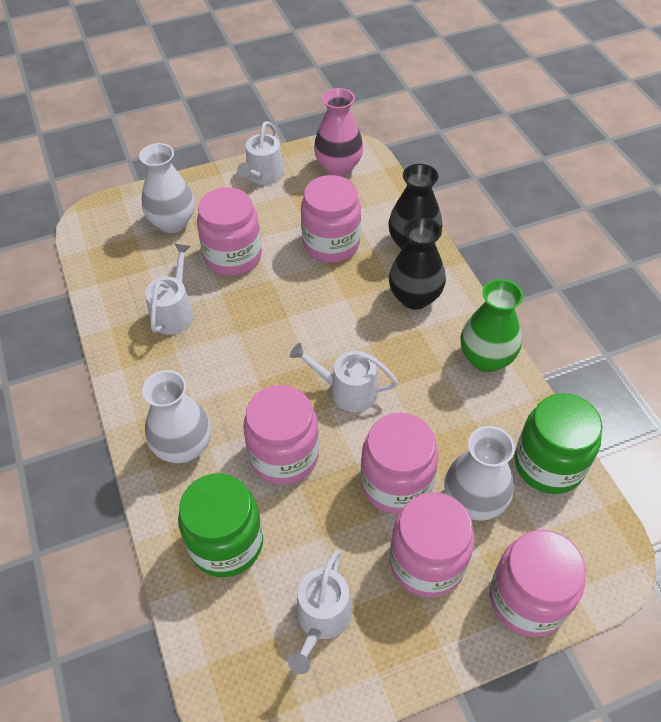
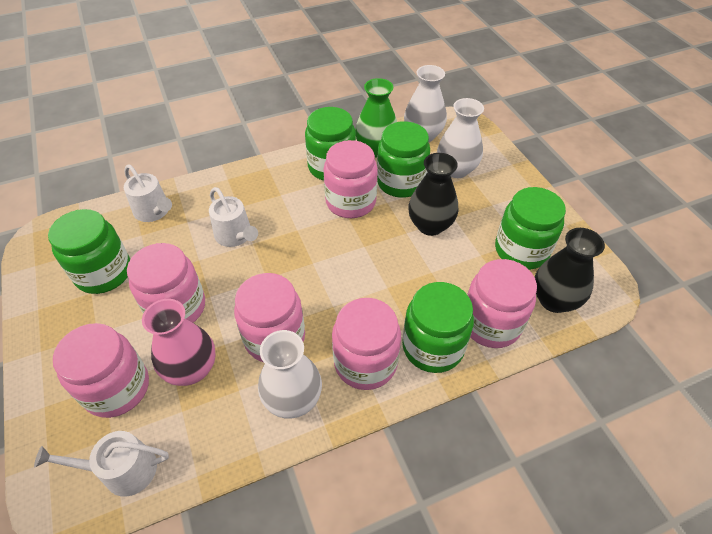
green jar: [178,473,263,577] [515,393,603,494] = 2 -> [48,209,130,294] [305,107,356,181] [377,121,430,198] [402,282,474,373] [495,187,566,270] = 5
white watering can: [145,243,194,335] [237,121,284,185] [288,550,352,674] [290,343,398,412] = 4 -> [34,431,169,497] [124,164,172,222] [209,187,258,247] = 3

